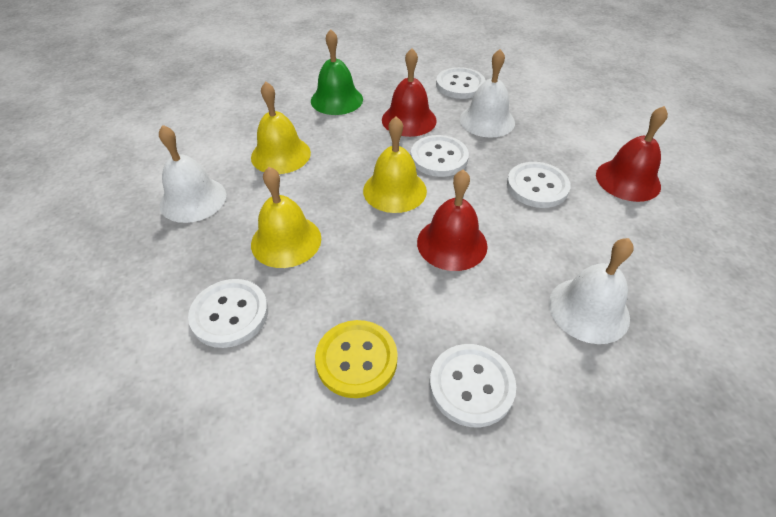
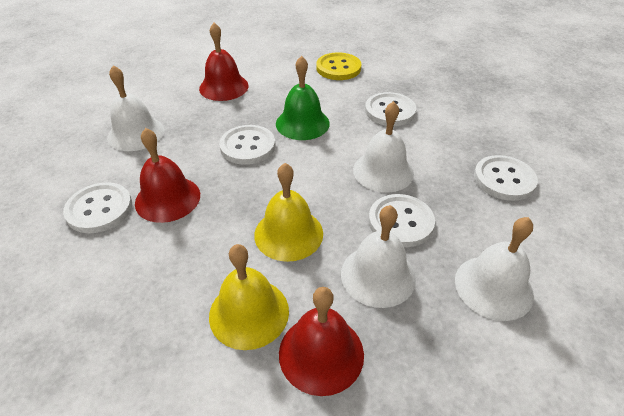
white bell: [159,125,226,223] [460,49,515,138] [549,238,634,344] = 3 -> [107,65,164,151] [341,205,416,308] [353,101,414,192] [455,217,534,321] = 4
yellow bell: [251,82,311,174] [251,167,321,268] [363,116,427,213] = 3 -> [209,244,289,350] [254,163,323,262] = 2

